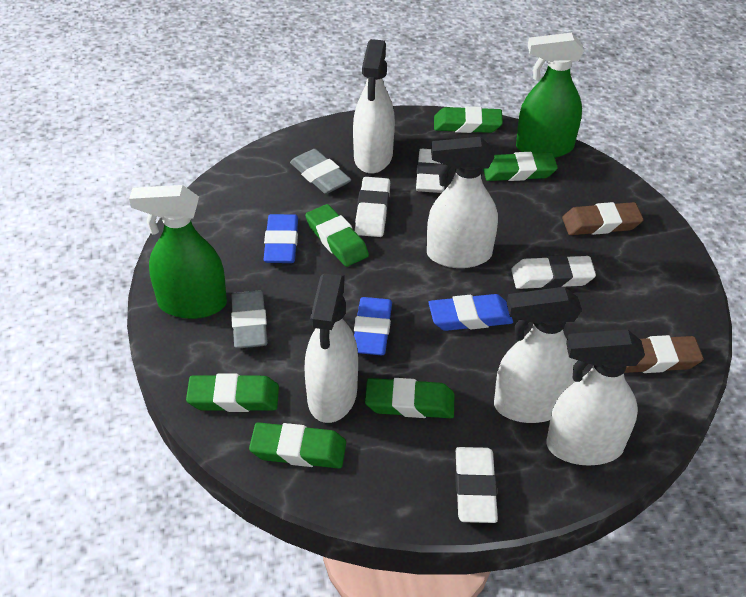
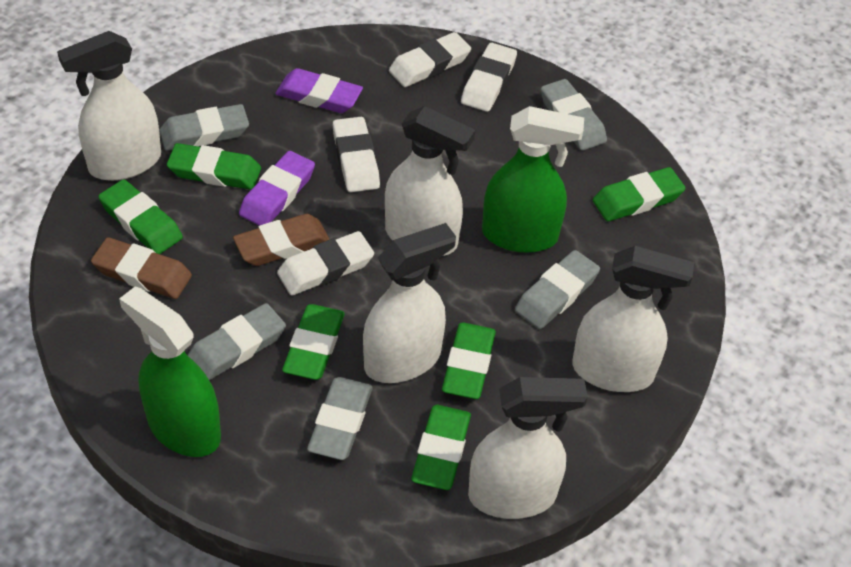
blue eraser: [263,214,298,263] [354,297,392,355] [429,294,513,331] = 3 -> none = 0
grey eraser: [231,290,268,349] [290,149,351,194] = 2 -> [160,104,249,151] [188,303,286,380] [307,377,373,460] [515,250,600,329] [541,79,607,151] = 5
purple eraser: none = 0 -> [239,151,315,226] [275,68,363,113] = 2

